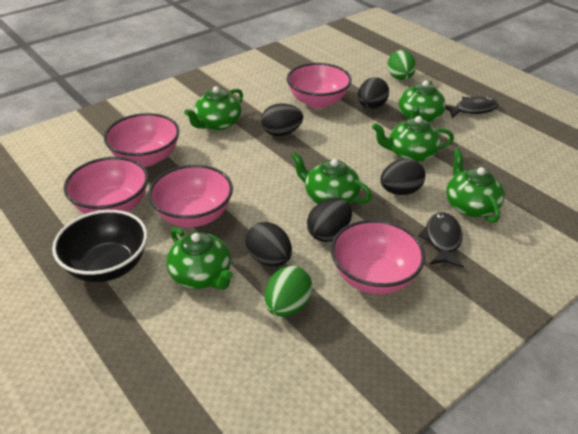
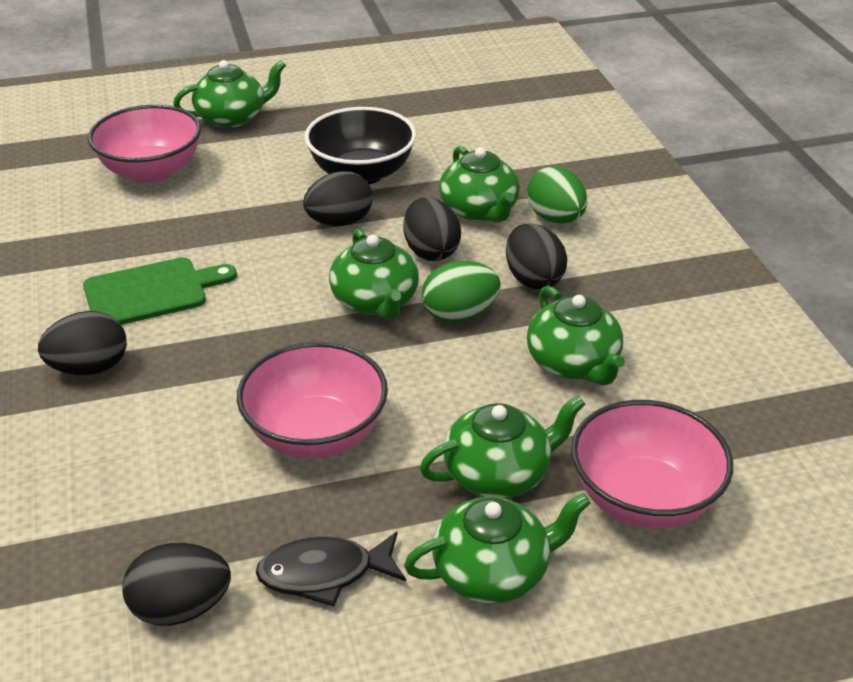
black fish: [418,212,464,268] [445,97,499,118] = 2 -> [256,532,406,606] = 1
green cutting board: none = 0 -> [83,257,237,325] = 1
pink bowl: [64,157,148,214] [104,113,179,167] [148,165,233,227] [287,63,352,108] [331,219,425,294] = 5 -> [88,105,201,183] [237,342,388,459] [571,400,733,528] = 3

